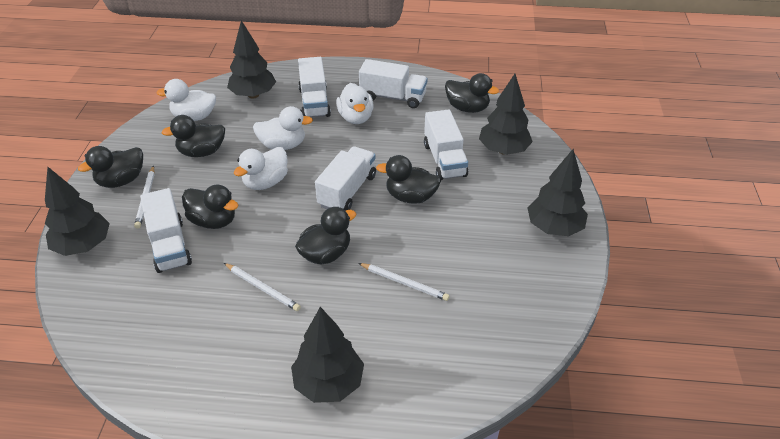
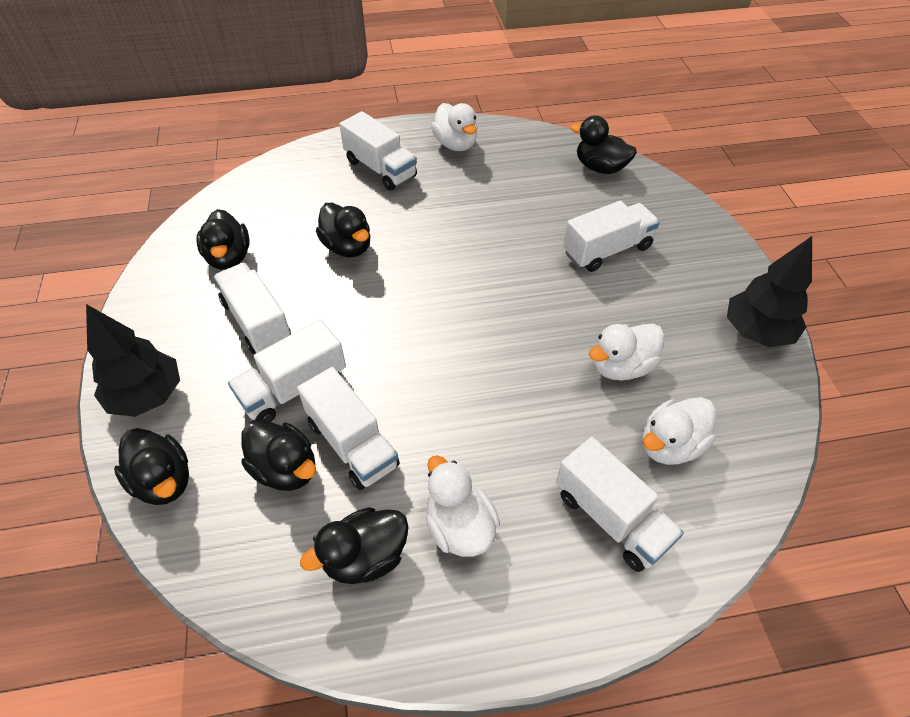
black tree: [45,167,110,256] [227,20,276,99] [291,307,364,403] [479,74,533,155] [527,149,588,236] = 5 -> [86,304,180,417] [727,236,812,347] = 2
white pencil: [134,166,155,229] [224,263,301,311] [358,263,450,301] = 3 -> none = 0
white truck: [140,188,192,273] [298,57,331,117] [315,146,376,211] [359,59,427,108] [424,109,468,180] = 5 -> [214,263,291,354] [228,319,346,422] [297,367,400,490] [339,111,417,190] [556,437,684,572] [563,201,660,272] = 6

